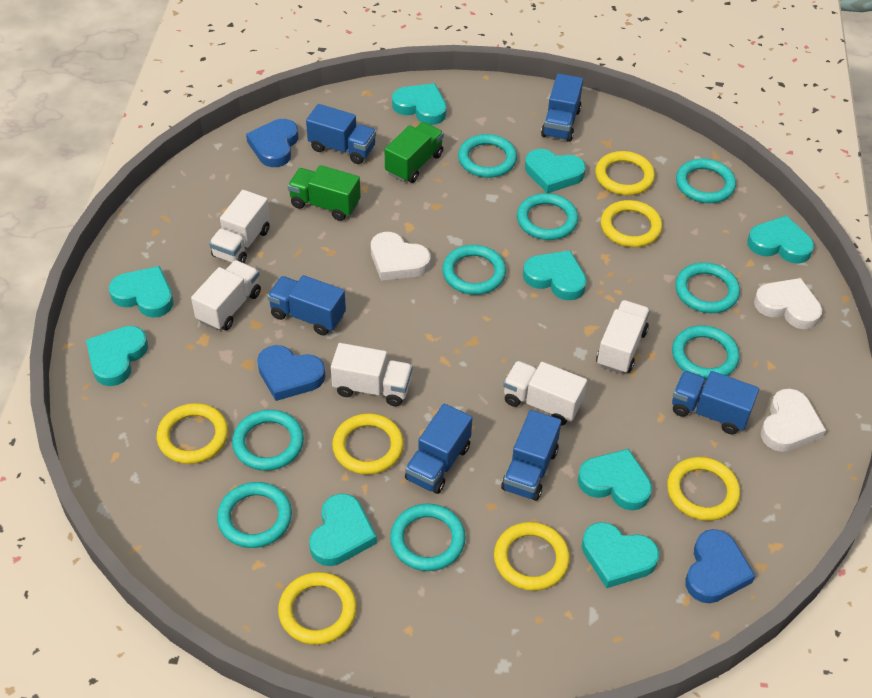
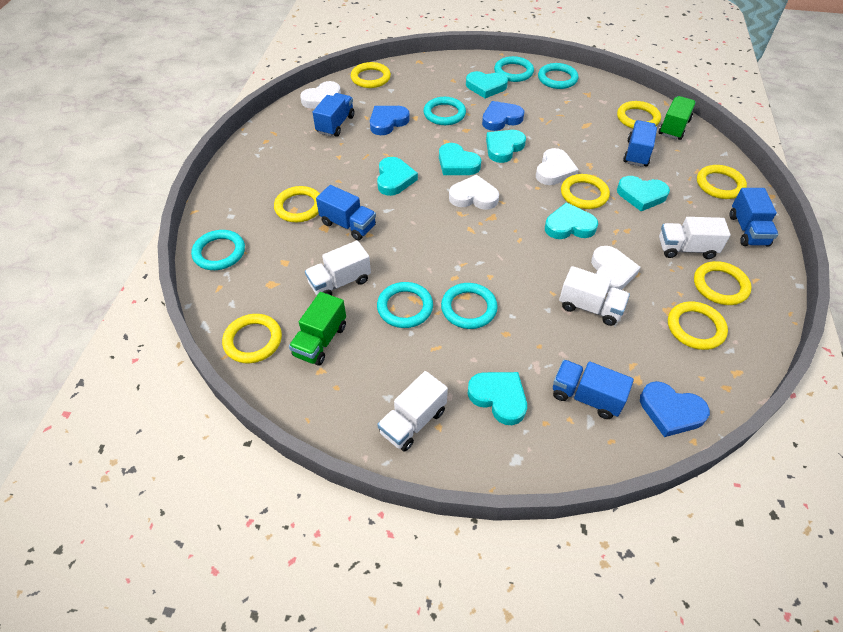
blue truck: [267,275,346,336] [306,104,376,164] [405,404,472,494] [501,410,561,501] [541,74,583,142] [672,371,759,434] = 6 -> [312,93,354,137] [316,185,376,240] [553,360,634,419] [623,120,657,167] [730,188,778,247] = 5
turquoise heart: [86,326,148,386] [109,266,173,318] [309,493,377,566] [392,83,447,125] [523,250,587,300] [525,149,586,193] [578,449,652,511] [582,522,659,588] [747,215,814,264] = 9 -> [377,157,418,196] [439,143,481,175] [466,71,508,98] [467,372,527,425] [486,130,526,163] [545,202,598,239] [617,176,670,211] = 7
turquoise ring: [217,482,292,548] [232,410,304,471] [390,504,466,571] [442,245,506,295] [458,134,517,178] [517,193,578,240] [672,325,740,380] [675,262,740,313] [676,159,736,203] = 9 -> [191,230,245,270] [377,282,433,328] [423,97,466,125] [441,283,498,329] [494,56,534,82] [538,63,578,89] = 6
white heart: [371,232,431,281] [754,278,822,329] [761,389,826,452] = 3 -> [300,81,341,109] [449,175,499,210] [536,148,579,185] [591,246,641,293] = 4
white truck: [191,260,261,331] [209,190,270,263] [331,343,412,406] [503,361,587,426] [596,300,650,374] = 5 -> [305,240,371,295] [377,371,448,451] [559,266,630,326] [659,217,731,259] = 4
yellow ring: [157,403,228,464] [278,572,357,645] [332,413,404,475] [494,522,570,591] [595,151,655,196] [601,200,662,247] [667,457,740,521] = 7 -> [222,314,282,363] [274,186,320,222] [351,62,391,88] [561,174,610,209] [617,101,661,129] [668,301,728,350] [694,261,752,305] [697,165,747,199] = 8

